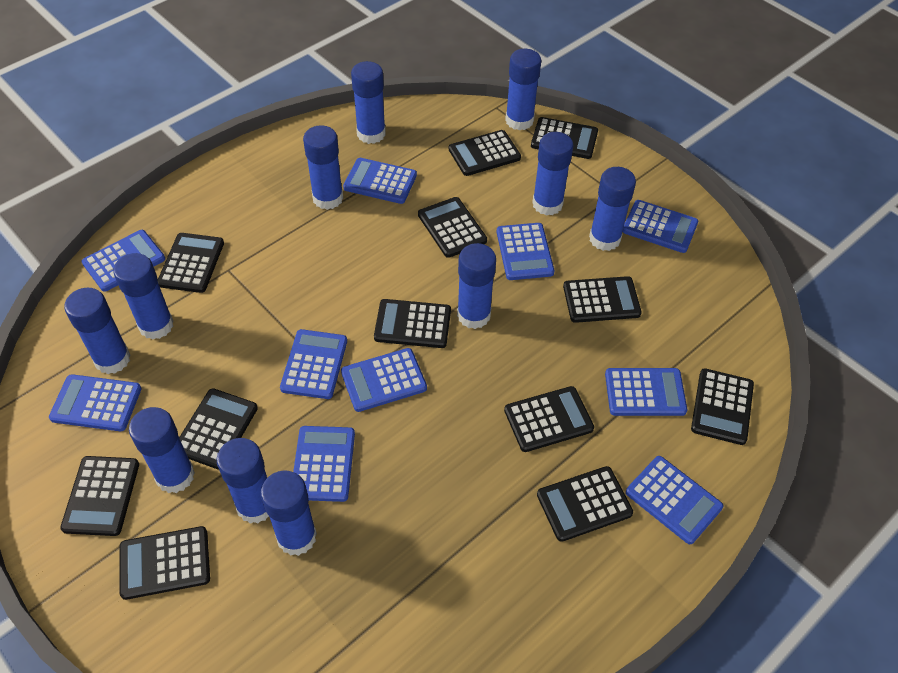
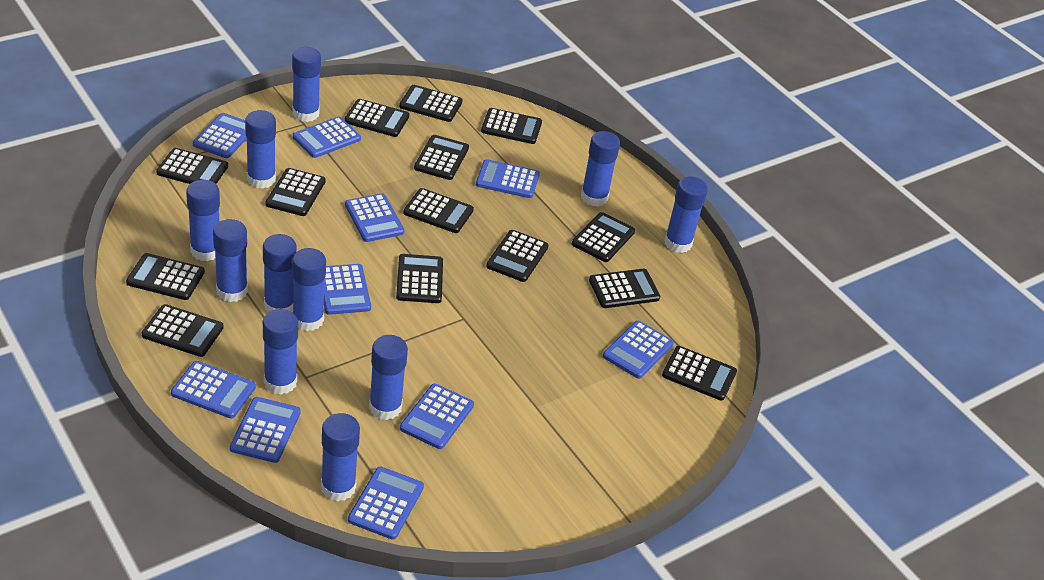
black calculator: [60,456,139,536] [119,526,210,600] [157,233,224,293] [179,388,258,470] [374,299,451,348] [418,197,487,258] [449,130,521,176] [504,386,594,452] [531,117,598,159] [537,466,633,542] [563,276,642,323] [691,368,754,445] = 12 -> [126,253,205,300] [142,304,224,357] [156,148,228,184] [266,168,326,216] [344,99,409,137] [396,254,443,303] [399,85,463,122] [403,188,474,233] [414,135,469,180] [481,108,542,144] [486,230,548,282] [572,212,635,262] [589,269,661,308] [662,346,737,401] = 14

